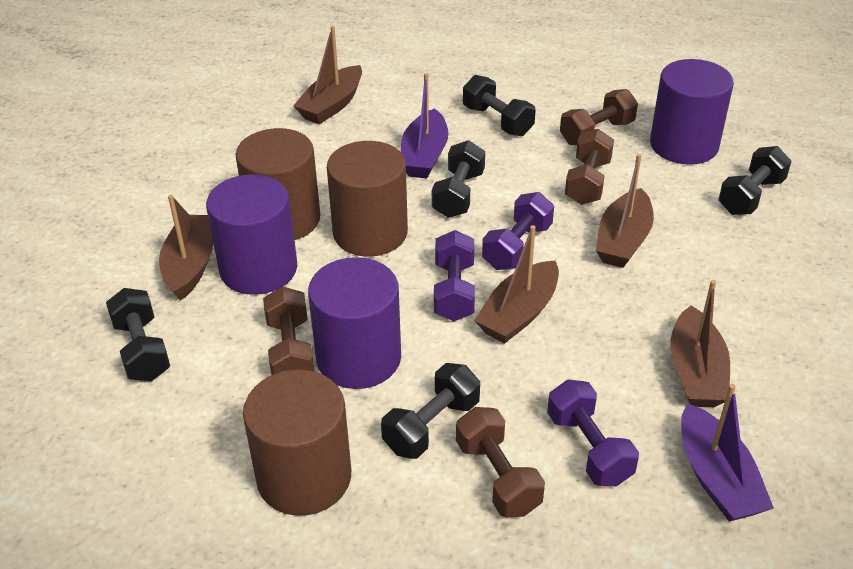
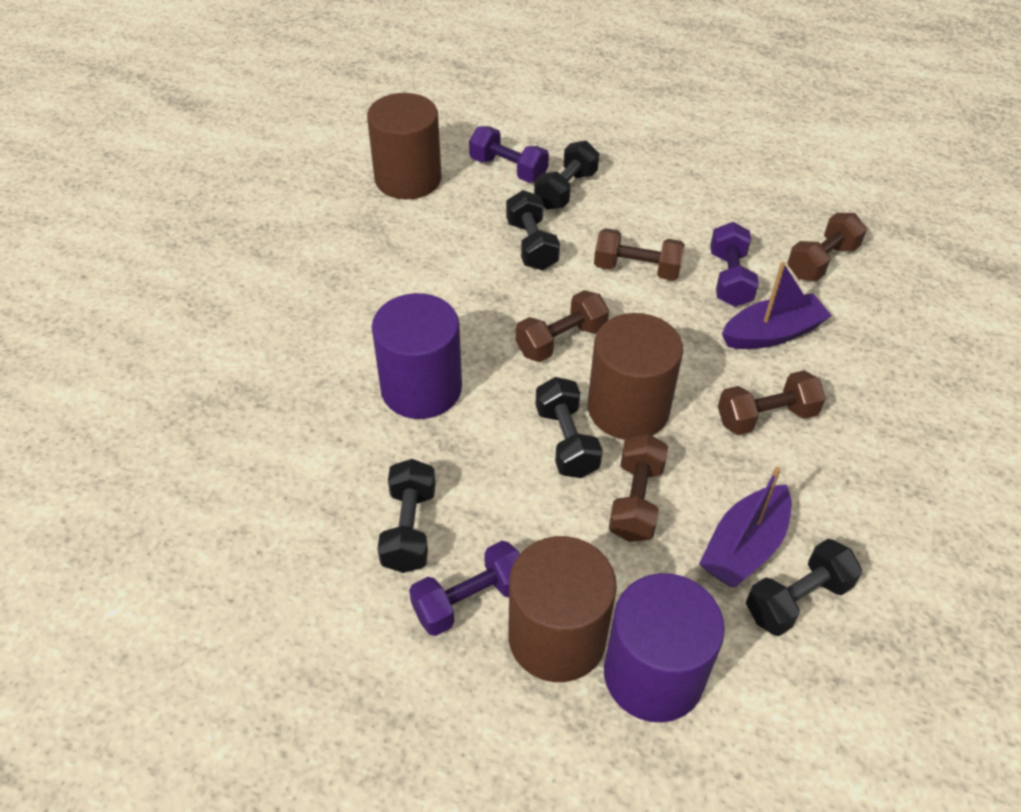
brown boat: [159,194,213,301] [293,26,362,124] [474,225,559,343] [596,154,654,268] [670,280,730,407] = 5 -> none = 0
brown dumbbell: [263,286,315,375] [456,407,545,517] [560,89,638,145] [565,129,614,205] = 4 -> [516,290,609,362] [594,228,685,281] [609,434,668,542] [718,370,826,435] [787,213,867,281] = 5
purple cylinder: [206,174,297,295] [308,257,401,389] [650,59,734,165] = 3 -> [372,293,462,419] [604,573,725,722] = 2

